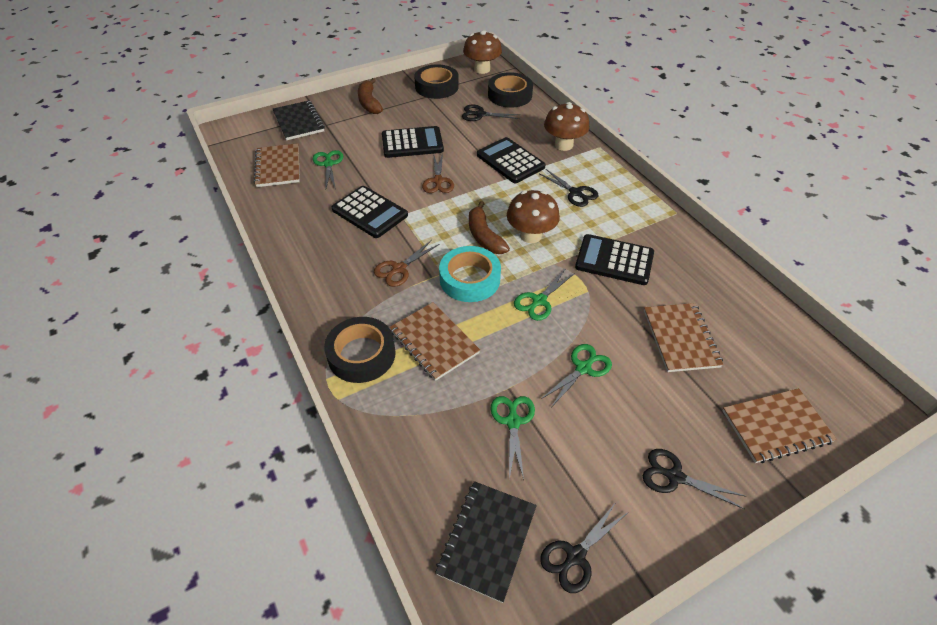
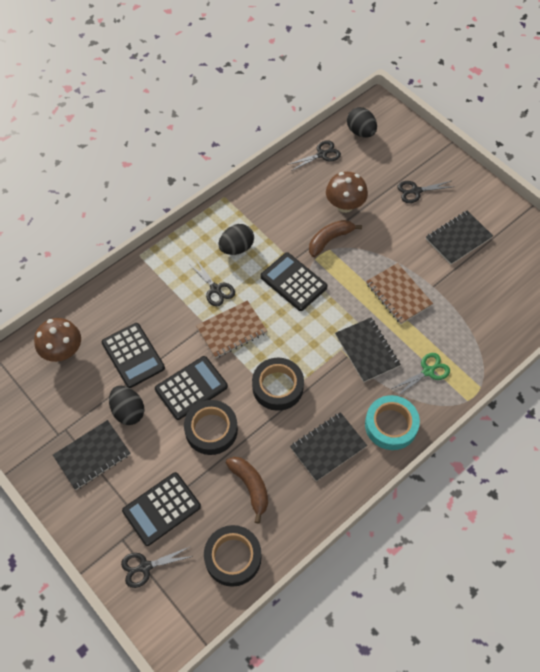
black egg: none = 0 -> [109,386,144,425] [219,224,254,255] [347,107,377,138] = 3
black notebook: [273,100,325,140] [435,481,537,603] = 2 -> [53,420,130,490] [290,412,367,481] [335,318,401,382] [426,211,493,264] = 4
brown mushroom: [463,30,502,74] [507,190,560,243] [544,102,589,151] = 3 -> [34,318,81,362] [326,172,368,213] = 2
brown notebook: [254,143,300,187] [389,302,480,381] [644,303,724,372] [723,388,837,463] = 4 -> [196,300,267,358] [366,263,433,324] = 2
brown scissors: [374,240,439,287] [422,153,454,193] = 2 -> none = 0
green scissors: [313,150,343,189] [490,396,535,480] [514,268,575,321] [541,344,612,406] = 4 -> [392,353,450,395] = 1

